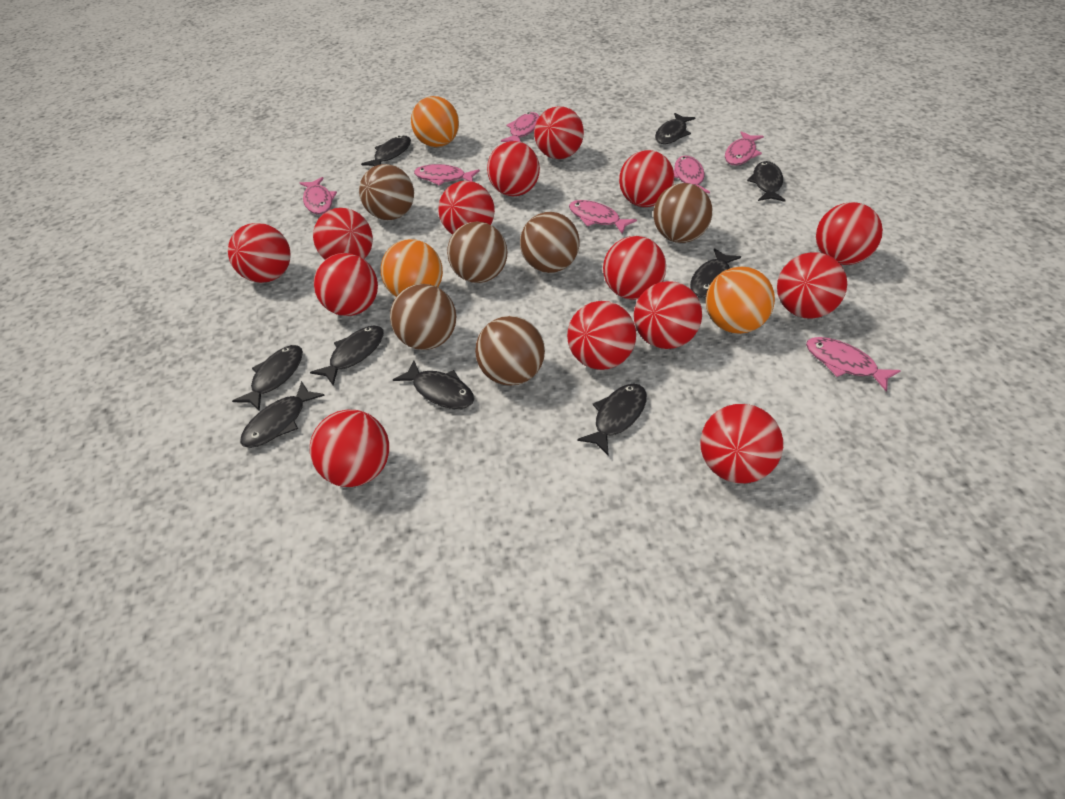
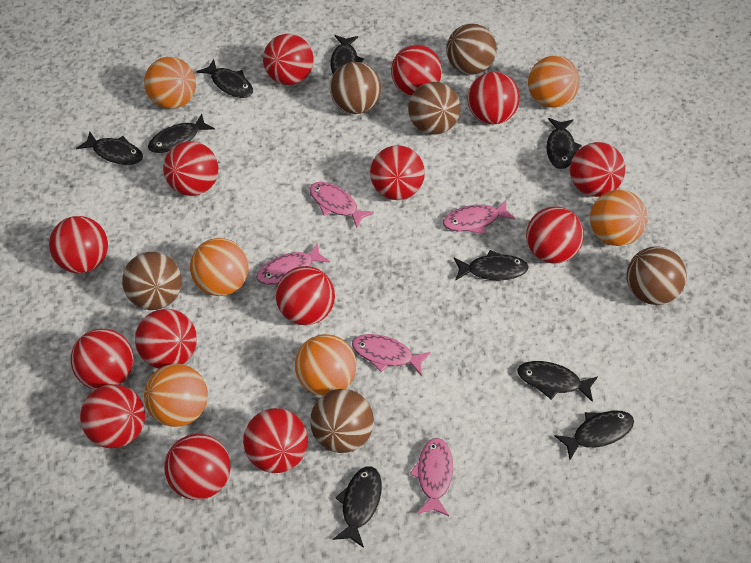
orange ball: [381,239,443,297] [411,96,459,147] [706,266,775,334] = 3 -> [144,57,196,109] [144,364,208,427] [190,238,248,296] [295,334,357,396] [528,56,580,108] [590,190,648,246] = 6
pink fish: [300,177,337,214] [414,164,480,186] [501,112,540,142] [569,200,637,234] [674,156,710,193] [725,131,764,165] [806,337,901,392] = 7 -> [256,242,330,285] [310,182,374,228] [352,334,431,376] [410,438,453,516] [443,200,516,234] = 5

